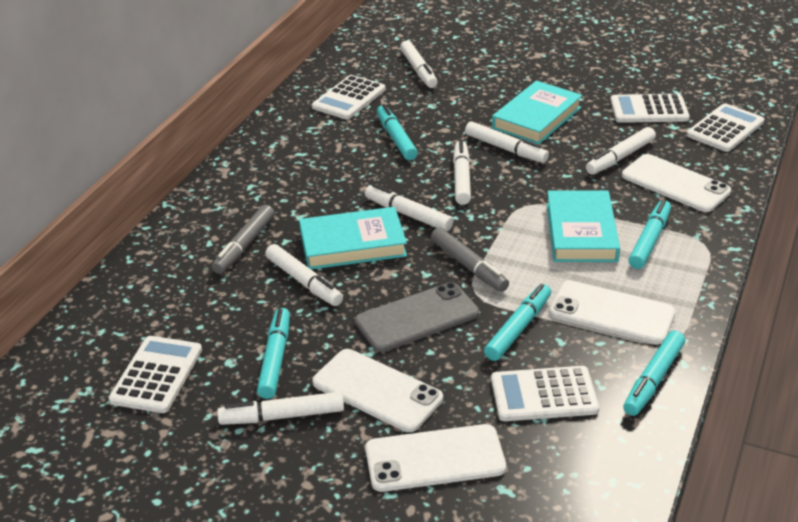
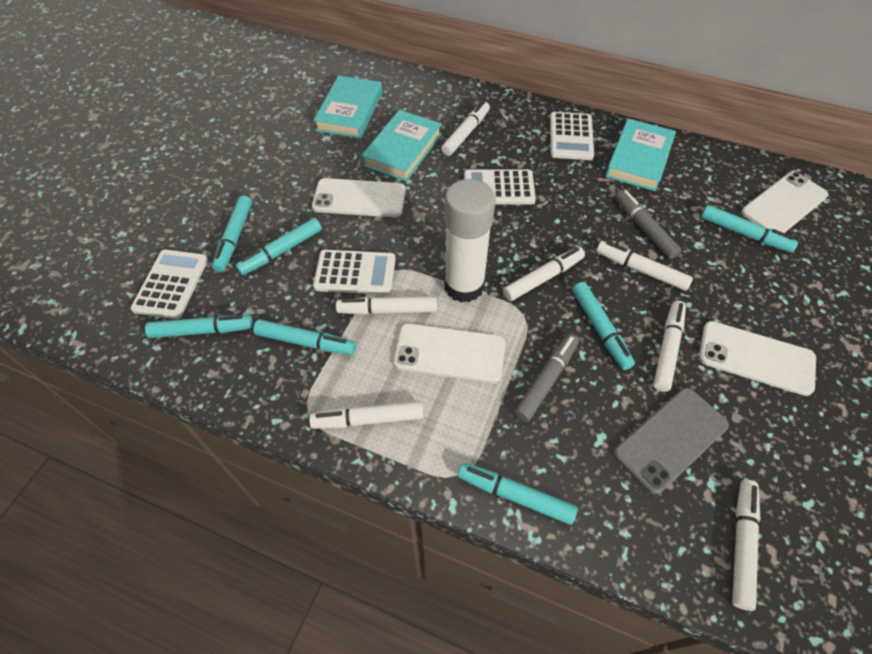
turquoise marker: [257,308,290,399] [377,104,418,161] [484,284,551,361] [623,330,685,416] [628,200,671,269] = 5 -> [145,315,253,338] [212,195,252,272] [235,218,322,275] [253,319,356,355] [458,463,578,525] [572,282,635,370] [701,205,798,253] = 7
white calculator: [109,336,202,413] [312,75,385,119] [491,366,599,421] [610,94,690,123] [687,103,764,152] = 5 -> [130,249,208,319] [313,250,396,295] [464,169,536,204] [550,112,594,160] = 4
white glue stick: none = 0 -> [444,179,495,303] = 1

